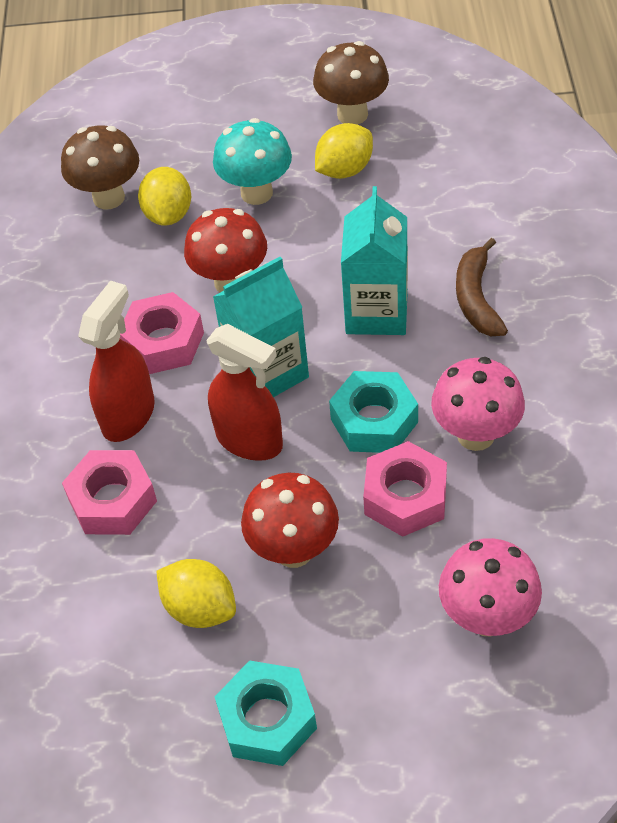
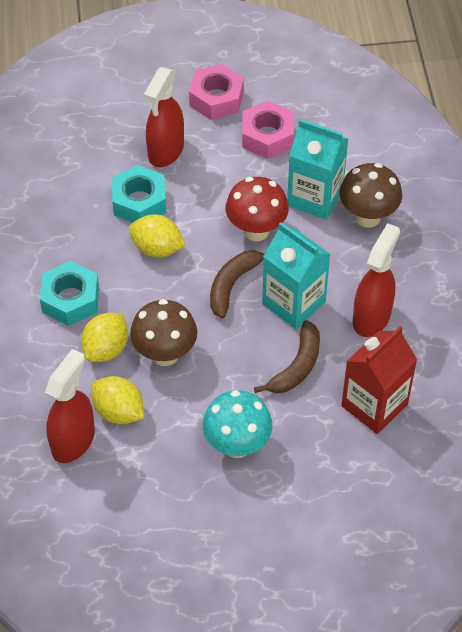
brown banana: [456,238,508,336] = 1 -> [210,250,265,319] [254,320,320,393] = 2
pink mushroom: [431,357,525,451] [439,538,542,636] = 2 -> none = 0
pink nut: [62,450,157,535] [120,292,204,374] [363,441,447,537] = 3 -> [189,64,244,120] [242,101,294,159] = 2
red carton: none = 0 -> [341,326,417,434] = 1
red mushroom: [184,208,267,292] [241,473,339,568] = 2 -> [226,177,289,241] = 1
red spray bottle: [78,280,155,442] [206,324,283,461] = 2 -> [45,349,95,463] [144,67,184,167] [353,223,400,337] = 3

